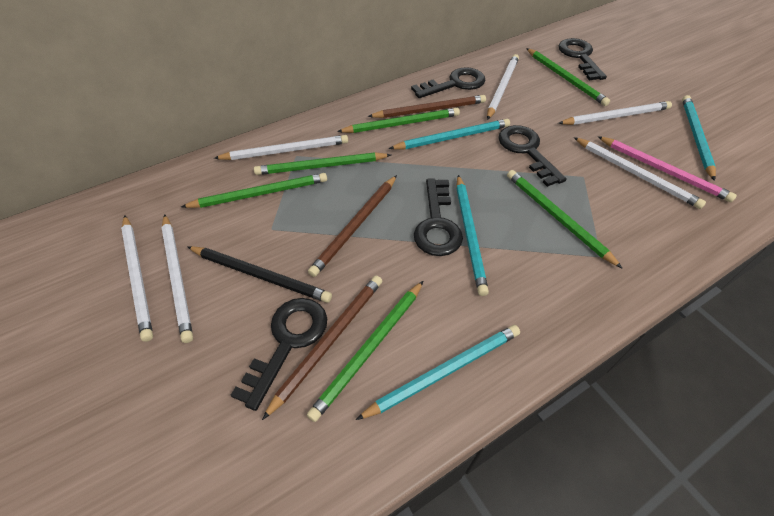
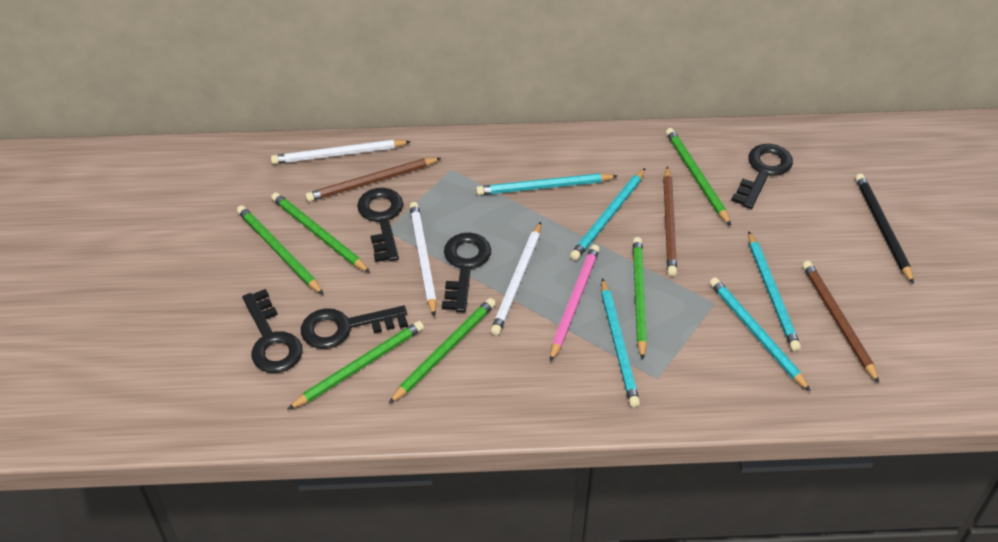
turquoise pencil: [356,325,520,420] [389,119,510,149] [456,175,489,296] [682,95,716,181] = 4 -> [476,173,617,195] [570,168,646,260] [601,278,640,407] [710,277,811,392] [748,231,801,351] = 5
white pencil: [121,215,153,342] [162,214,193,343] [214,135,348,160] [487,54,519,120] [558,101,672,125] [574,137,706,209] = 6 -> [271,140,411,164] [409,202,437,317] [490,222,541,336] = 3

